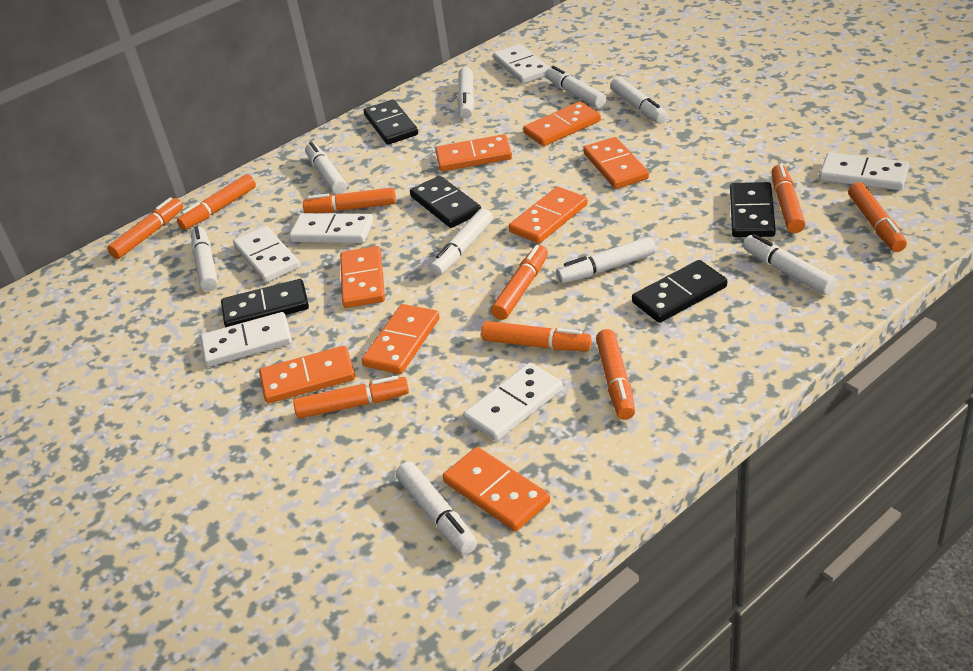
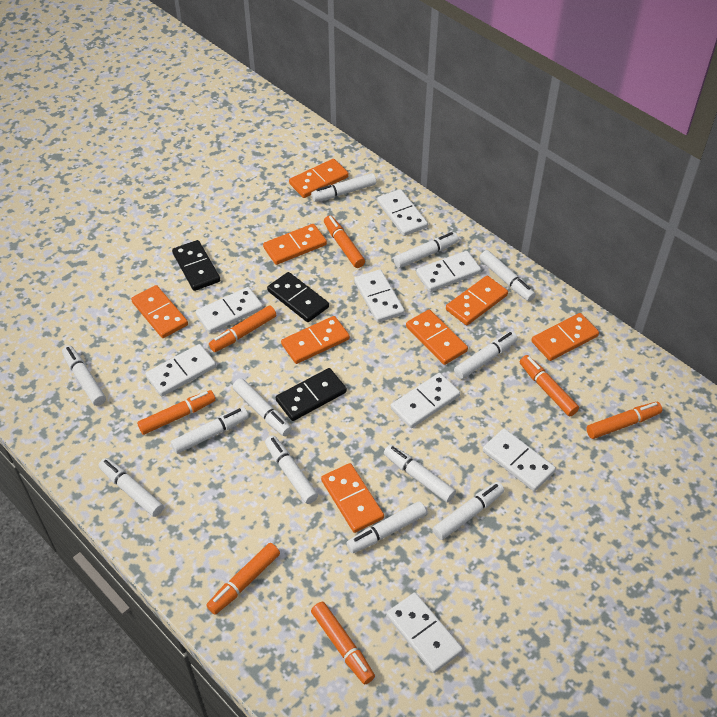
black domino: [221,279,309,327] [364,100,418,145] [410,176,481,228] [632,260,727,323] [730,182,776,237] = 5 -> [172,240,220,291] [267,272,329,322] [276,368,347,421] = 3
orange marker: [107,197,183,259] [177,174,256,230] [293,376,409,419] [303,188,396,213] [481,321,592,351] [491,245,548,320] [596,329,635,420] [771,164,806,233] [848,182,907,252] = 9 -> [137,390,216,435] [206,543,280,615] [209,305,276,352] [311,602,375,684] [324,215,365,268] [520,355,579,417] [586,402,662,439] = 7
white domino: [200,312,292,367] [233,226,300,283] [289,213,374,243] [463,363,563,441] [493,44,550,84] [819,152,909,190] = 6 -> [145,344,216,396] [196,287,263,333] [354,270,405,323] [377,189,428,236] [386,593,463,673] [391,373,460,428] [416,251,481,292] [483,428,556,491] = 8
white marker: [191,226,218,291] [305,142,347,194] [396,462,477,555] [429,208,493,276] [457,67,474,119] [545,66,607,108] [556,237,656,283] [610,77,667,124] [743,234,837,295] = 9 -> [62,346,106,406] [98,458,164,517] [171,407,249,454] [233,378,292,436] [265,436,318,504] [311,173,376,202] [346,501,426,553] [384,444,456,502] [394,232,459,268] [433,482,504,540] [454,331,518,379] [479,250,536,301] = 12

